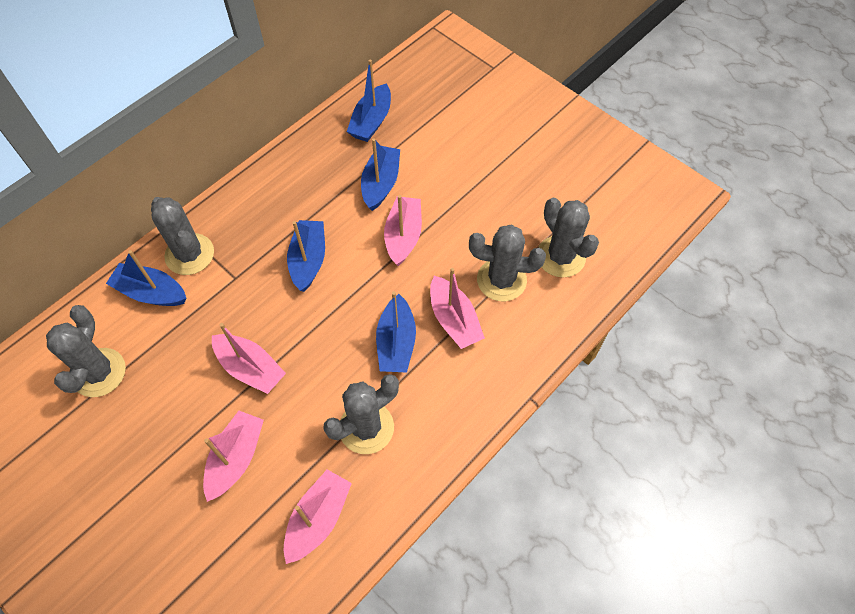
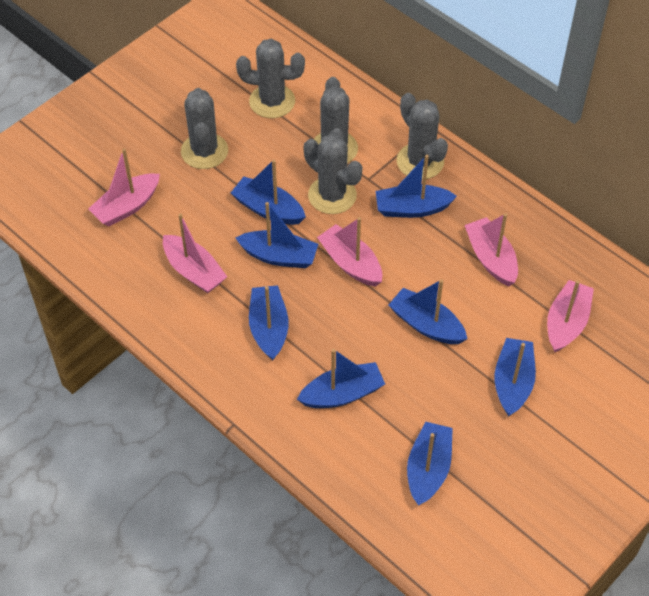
blue boat: [106,250,186,306] [287,220,325,292] [347,59,391,142] [361,138,400,211] [376,291,416,372] = 5 -> [231,160,306,225] [236,202,318,268] [249,285,289,361] [297,349,385,408] [376,155,457,218] [389,279,467,344] [407,421,453,505] [495,338,536,416] = 8

